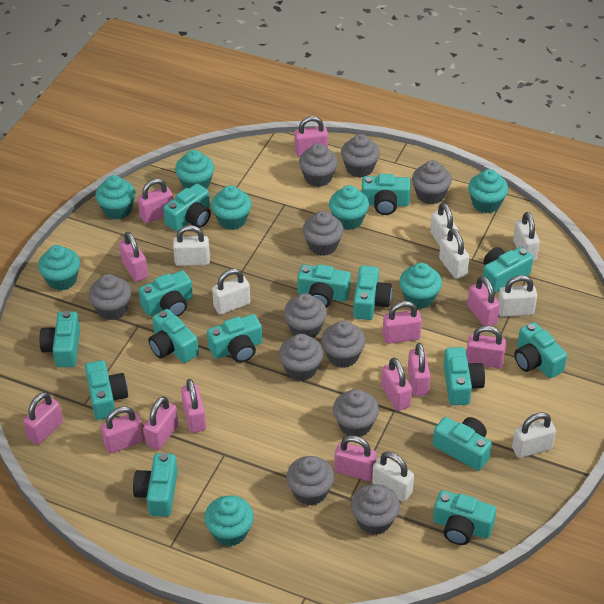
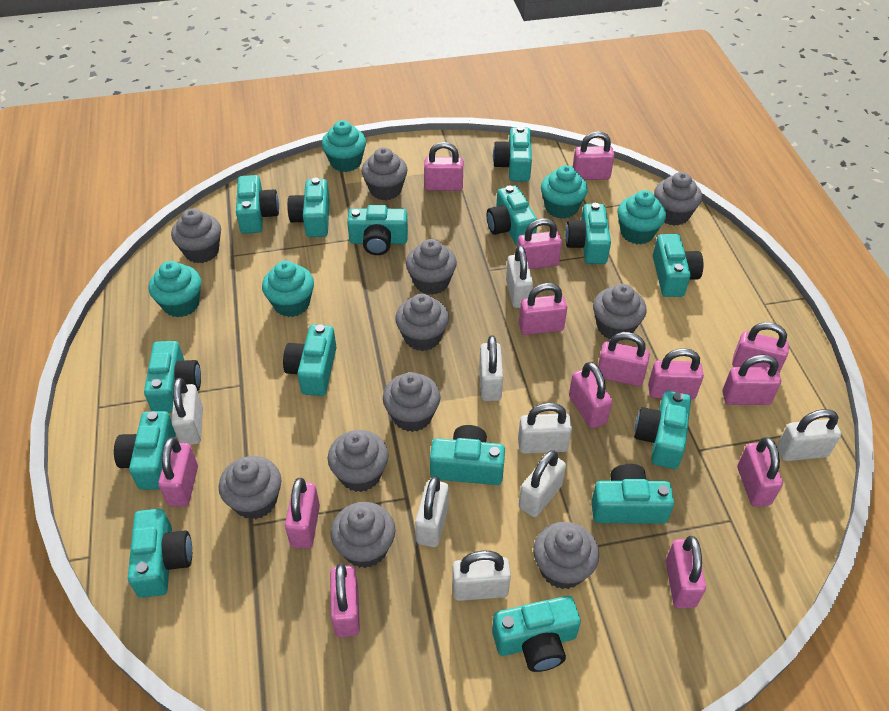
pink padlock: [23,392,63,445] [101,406,144,454] [119,232,148,282] [138,179,173,223] [144,396,178,450] [181,379,206,433] [294,116,328,157] [334,435,376,481] [381,358,412,411] [383,301,422,344] [408,343,431,396] [466,326,506,369] [467,276,500,326] = 13 -> [158,437,198,507] [285,478,320,549] [330,563,360,637] [424,142,463,191] [518,218,562,269] [519,283,567,335] [569,362,612,428] [573,131,614,180] [598,332,650,386] [648,348,704,399] [665,536,706,608] [722,355,781,405] [732,322,789,373] [737,437,783,507] = 14
turquoise cupcake: [38,245,80,291] [95,175,136,220] [175,150,214,189] [204,495,254,546] [211,185,252,230] [329,185,369,230] [399,263,442,309] [468,169,508,213] = 8 -> [148,261,201,317] [262,261,314,317] [322,120,366,172] [541,165,588,219] [617,190,666,244] = 5

